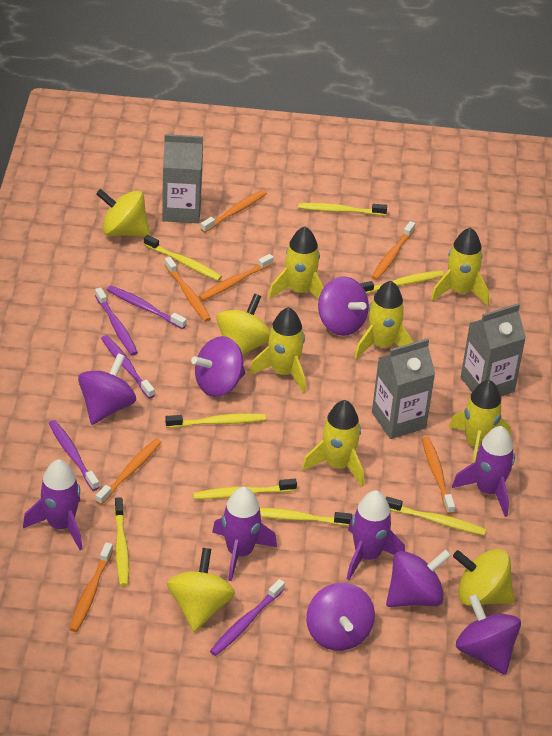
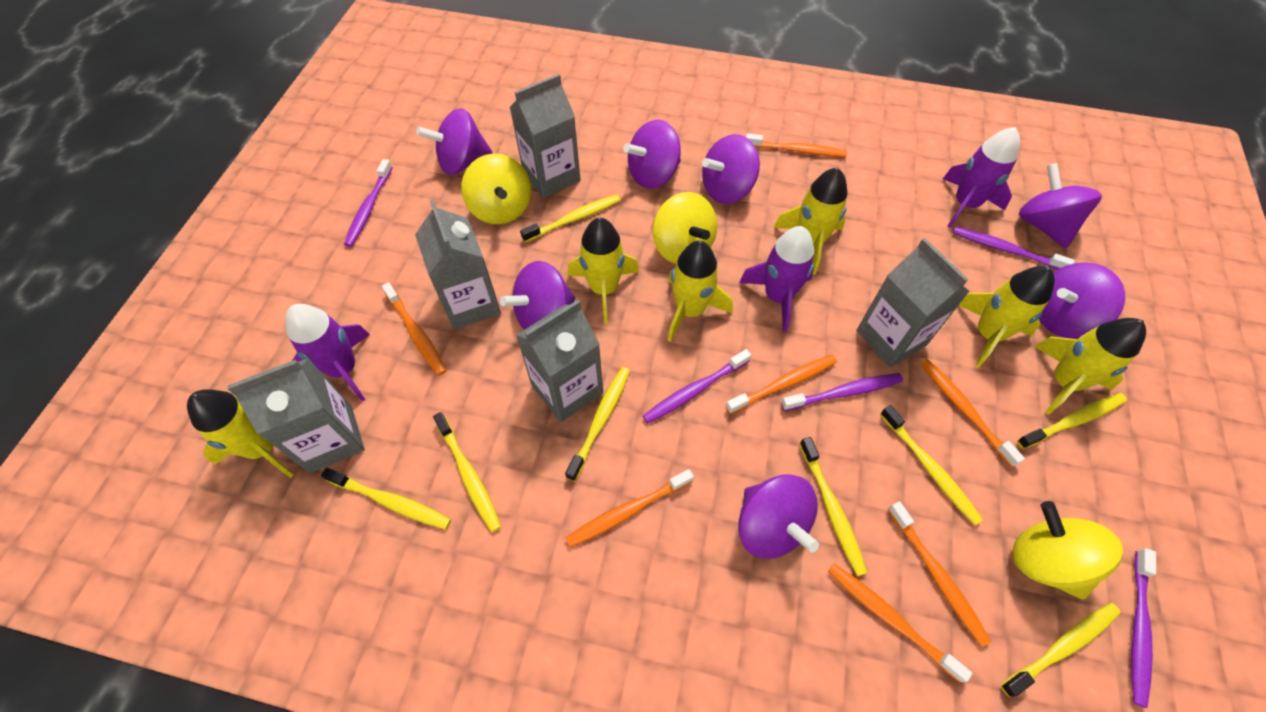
grey carton: [162,134,203,223] [372,338,435,439] [461,303,526,396] = 3 -> [227,358,365,473] [415,200,501,330] [510,74,581,198] [516,300,603,422] [856,238,970,367] = 5
purple rocket: [23,459,82,550] [212,487,277,581] [347,490,405,580] [452,426,515,517] = 4 -> [285,304,370,401] [739,226,814,332] [943,127,1020,228] = 3
purple spinning top: [78,353,136,425] [191,336,245,397] [306,583,375,651] [318,276,369,336] [386,549,452,607] [456,594,521,675] = 6 -> [416,108,492,175] [500,261,575,330] [623,120,681,189] [702,134,760,204] [738,474,819,559] [1019,163,1102,248] [1039,262,1125,339] = 7
yellow spinning top: [96,189,150,237] [167,548,235,632] [216,294,270,356] [453,549,515,606] = 4 -> [461,153,531,224] [653,192,717,264] [1012,501,1123,600] = 3

